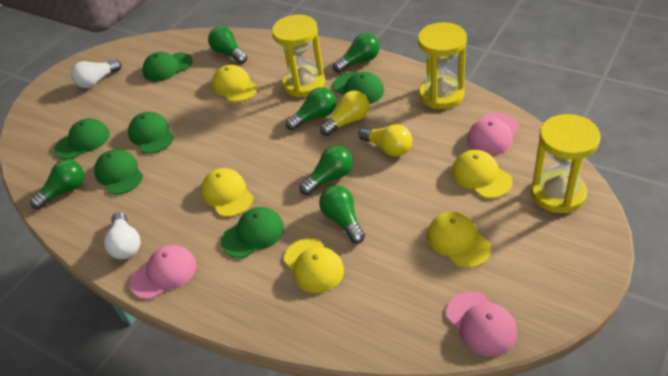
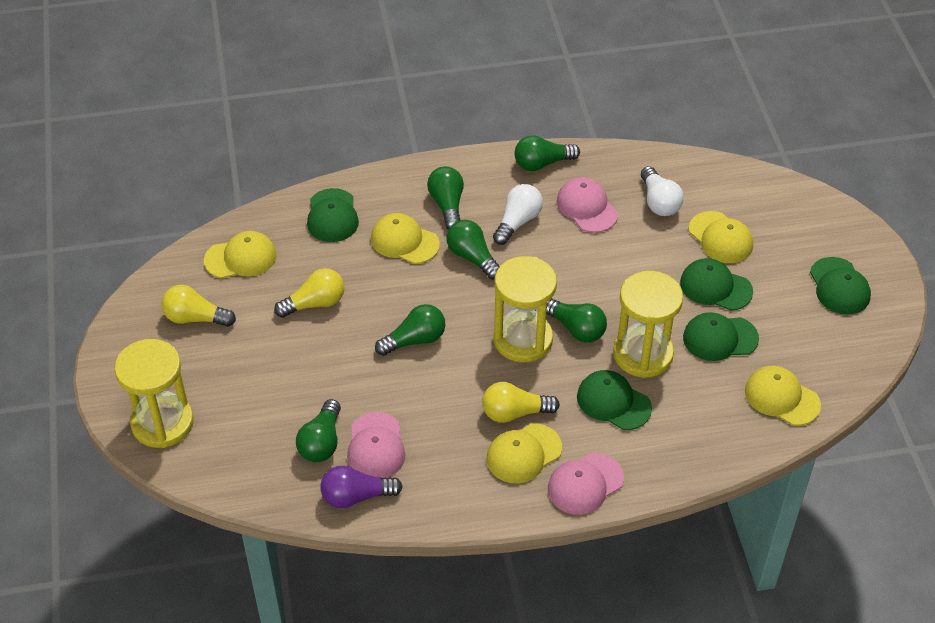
green cap: [54,118,110,160] [94,149,143,194] [128,112,174,154] [142,52,193,82] [221,207,284,258] [333,72,384,104] = 6 -> [307,188,359,242] [577,370,652,430] [680,258,753,311] [683,312,759,361] [810,257,871,315] = 5
purple light bulb: none = 0 -> [321,466,403,508] = 1
yellow light bulb: [320,91,369,136] [358,124,412,157] = 2 -> [161,285,236,327] [274,268,344,318] [482,382,560,423] = 3

